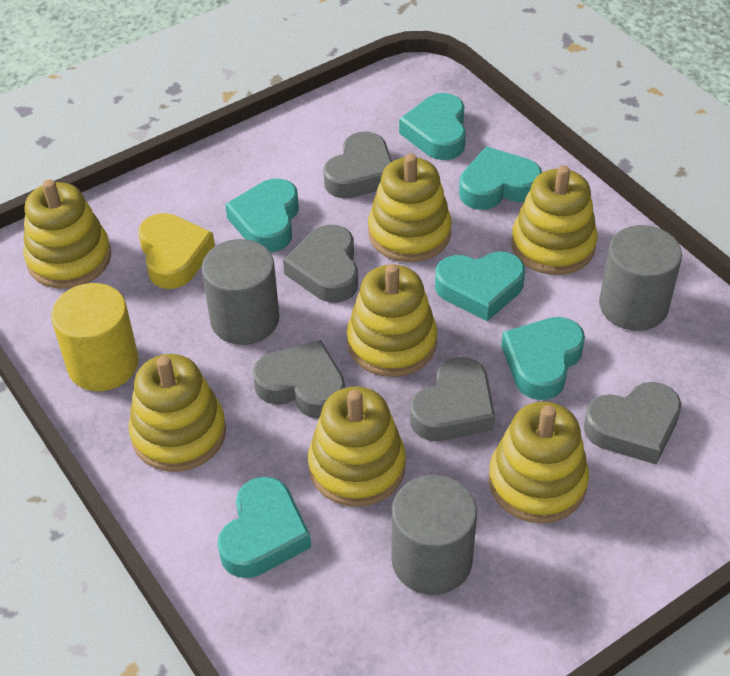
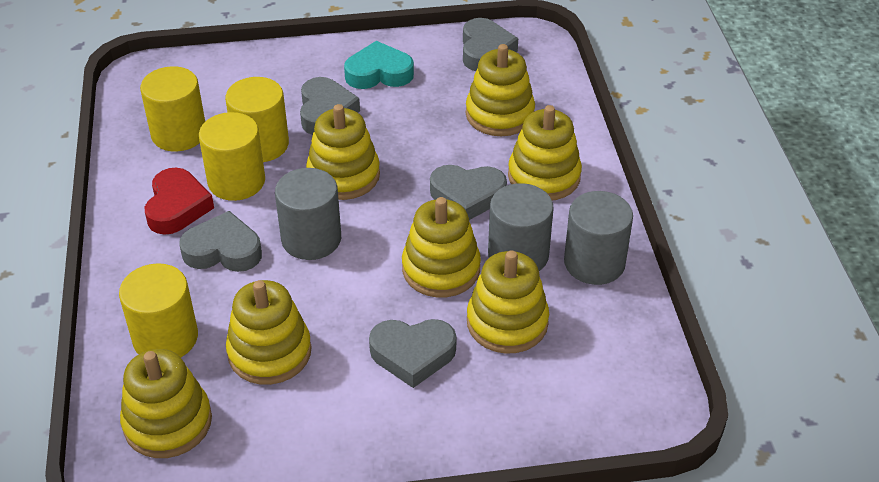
red heart: none = 0 -> [145,168,214,235] = 1
turquoise heart: [217,477,311,578] [225,178,299,252] [399,93,466,160] [435,251,525,321] [459,146,542,210] [501,317,585,400] = 6 -> [344,41,414,89] = 1
yellow cylinder: [51,283,139,391] = 1 -> [119,263,198,358] [140,66,205,151] [199,112,265,201] [225,77,289,162] = 4
yellow heart: [138,213,215,289] = 1 -> none = 0

